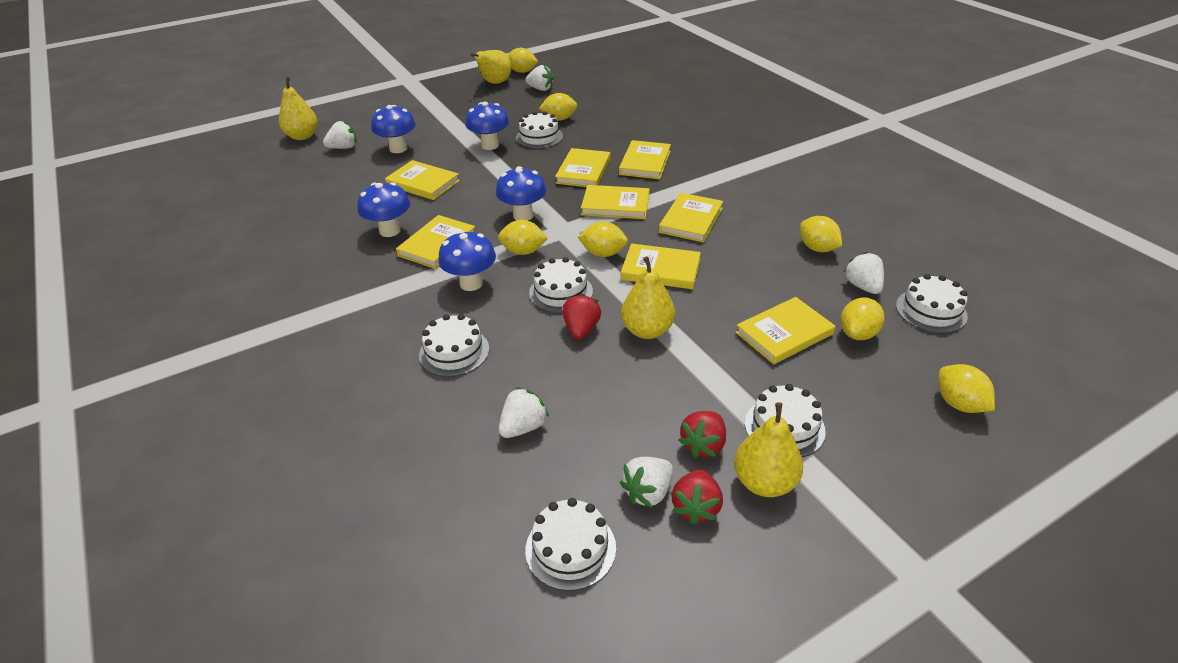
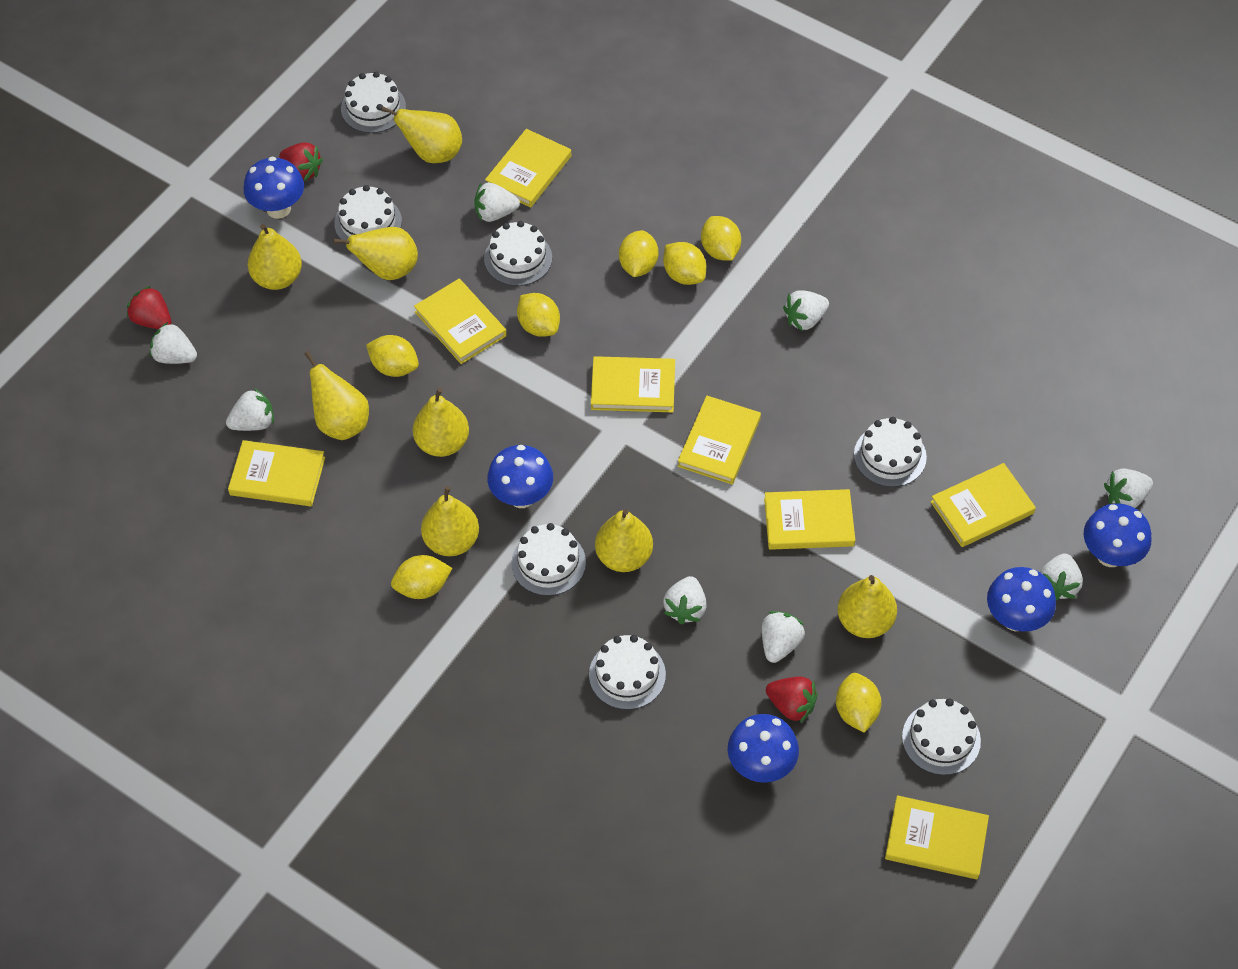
white cake: [419,314,489,377] [516,111,563,149] [525,498,616,591] [529,257,593,313] [745,384,826,457] [896,274,968,333] = 6 -> [334,185,402,240] [341,72,406,133] [484,221,552,286] [511,523,586,596] [589,635,666,710] [854,417,927,487] [902,699,981,775] = 7
white strawberry: [323,121,357,149] [499,387,549,438] [525,65,554,91] [620,457,673,508] [844,251,884,294] = 5 -> [150,322,197,364] [226,388,274,431] [474,183,520,222] [663,576,707,625] [762,611,805,663] [783,291,829,331] [1040,553,1083,600] [1104,468,1153,508] = 8
yellow pear: [279,76,318,140] [470,50,511,84] [621,256,675,339] [734,402,803,497] = 4 -> [248,224,302,290] [305,351,369,440] [333,227,418,280] [382,107,462,163] [413,388,469,457] [421,486,479,556] [595,509,653,572] [837,575,897,638] = 8

